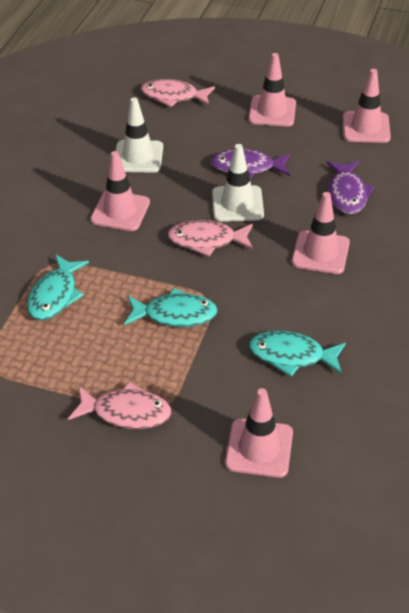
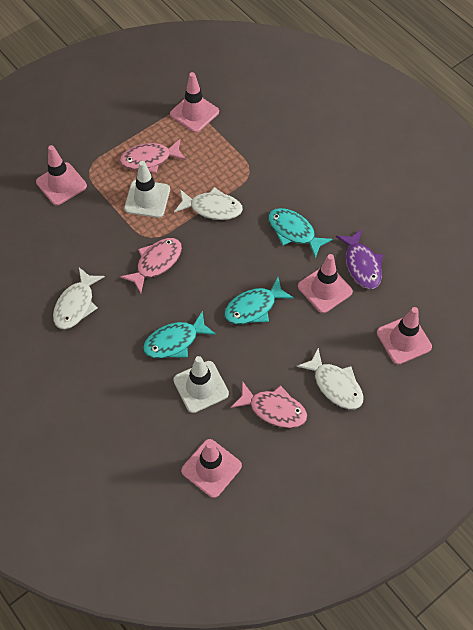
purple fish: [211,149,290,179] [326,161,375,214] = 2 -> [336,230,383,289] = 1
white fish: none = 0 -> [53,267,105,329] [174,187,243,220] [296,348,364,410] = 3

